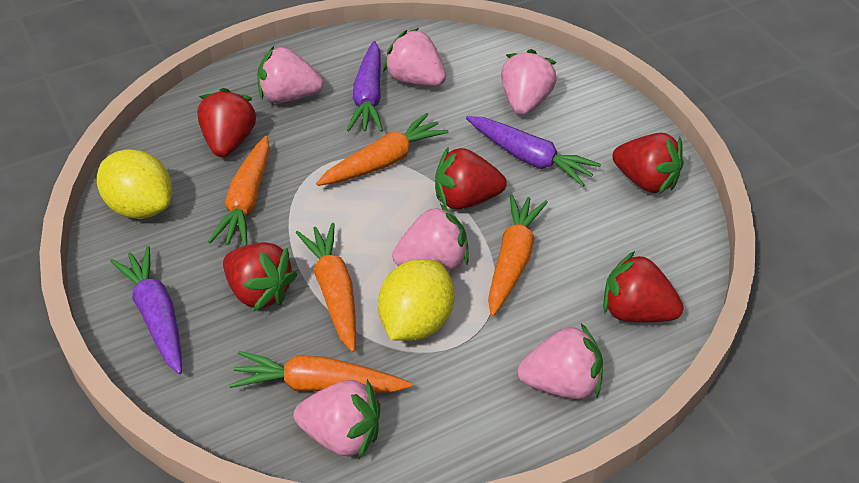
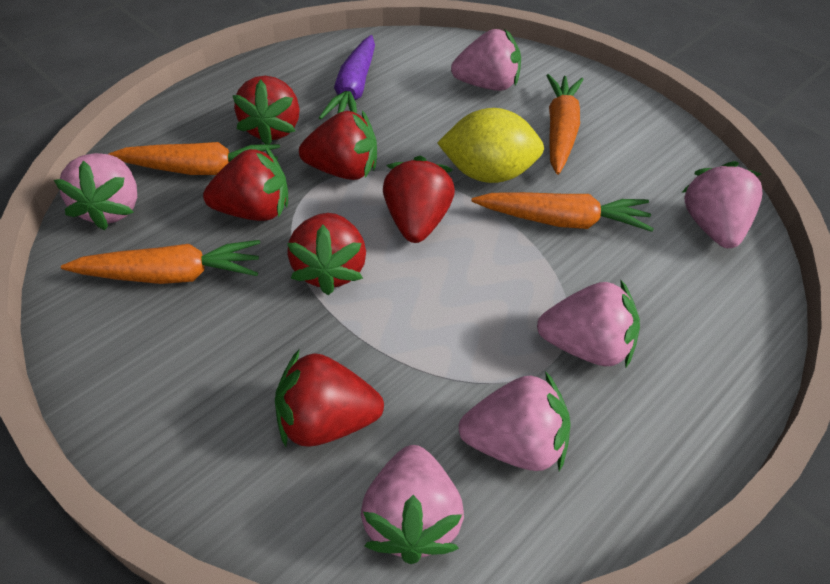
orange carrot: [208,136,270,246] [229,351,412,393] [296,223,356,352] [316,113,449,186] [488,194,548,316] = 5 -> [61,240,260,284] [109,142,280,175] [472,192,654,232] [546,74,584,175] = 4
purple carrot: [110,246,182,374] [347,41,383,132] [466,116,601,187] = 3 -> [319,35,375,120] = 1
red strawberry: [197,88,257,157] [223,242,297,311] [435,147,507,209] [603,251,684,322] [612,133,684,194] = 5 -> [203,146,288,221] [232,76,300,144] [275,349,384,447] [287,213,366,295] [299,110,377,180] [383,156,455,243] = 6
yellow lemon: [97,149,172,219] [378,259,455,341] = 2 -> [437,108,544,183] = 1

